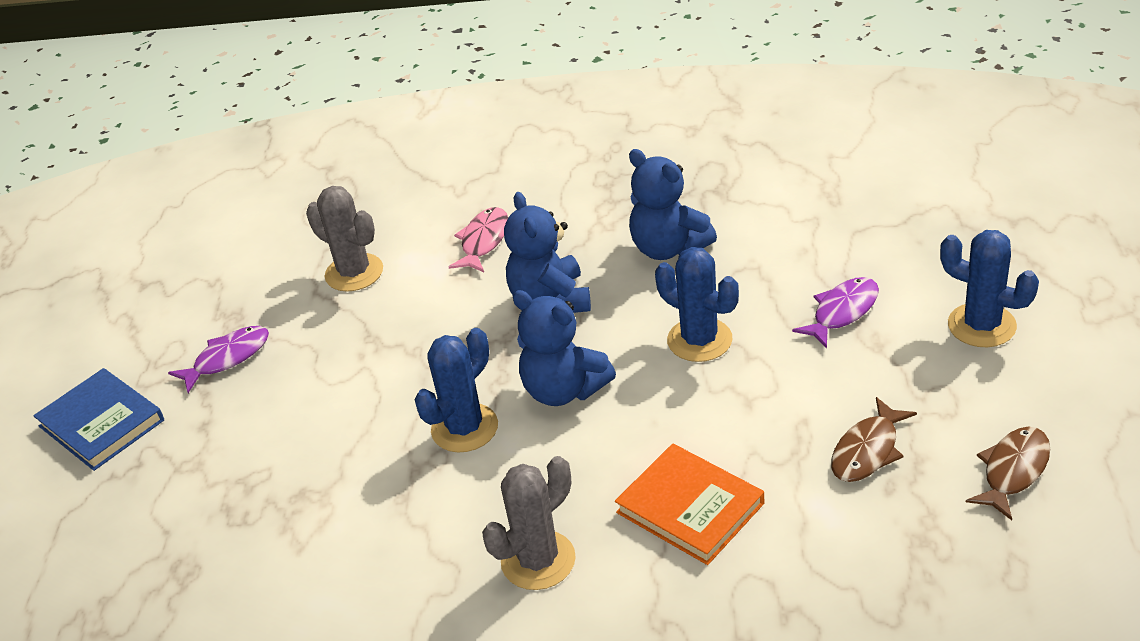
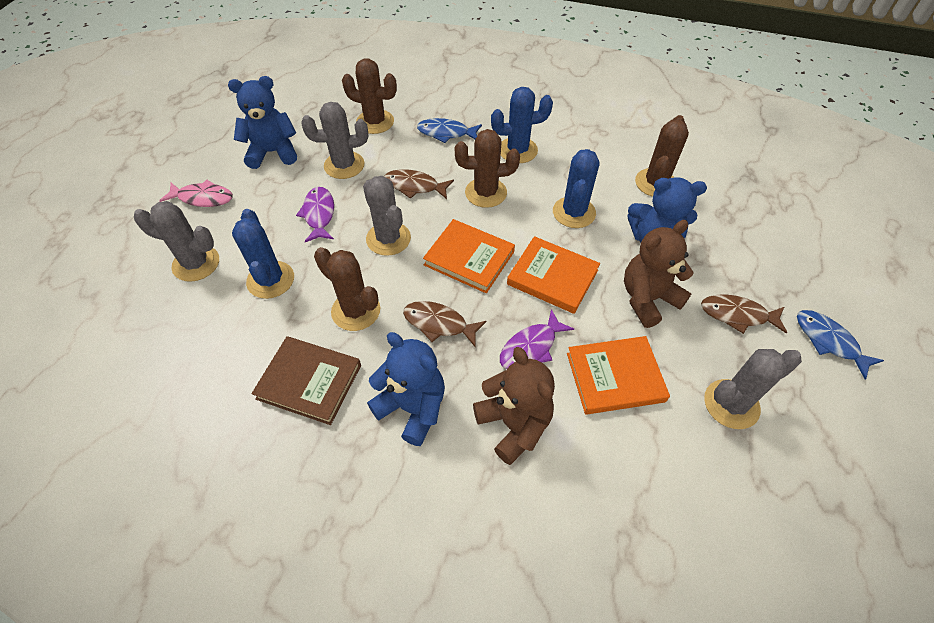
blue book: [33,368,164,471] = 1 -> none = 0
blue fish: none = 0 -> [417,118,482,143] [797,310,884,379] = 2
brown book: none = 0 -> [251,336,361,425] = 1
brown cactus: none = 0 -> [314,247,380,331] [342,58,397,134] [455,129,520,208] [635,115,689,197] = 4
brown fish: [831,397,917,482] [966,426,1050,520] = 2 -> [384,169,454,199] [403,301,486,346] [701,294,787,334] = 3
brown teddy bear: none = 0 -> [473,347,555,465] [624,220,694,328] = 2
grey cactus: [306,186,383,292] [482,456,576,590] = 2 -> [134,201,219,282] [301,102,368,179] [363,176,411,256] [704,349,802,429] = 4
orange book: [615,443,764,565] = 1 -> [423,219,515,293] [507,236,600,314] [567,336,670,415] = 3

